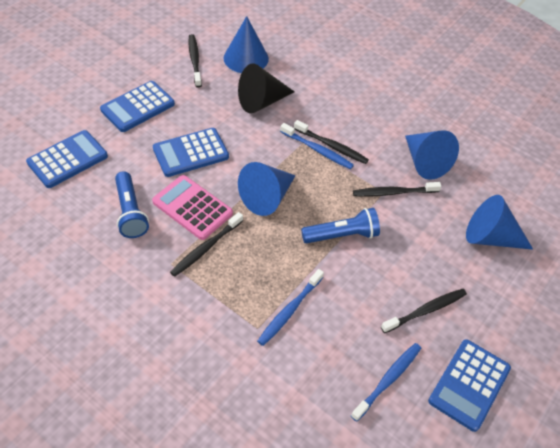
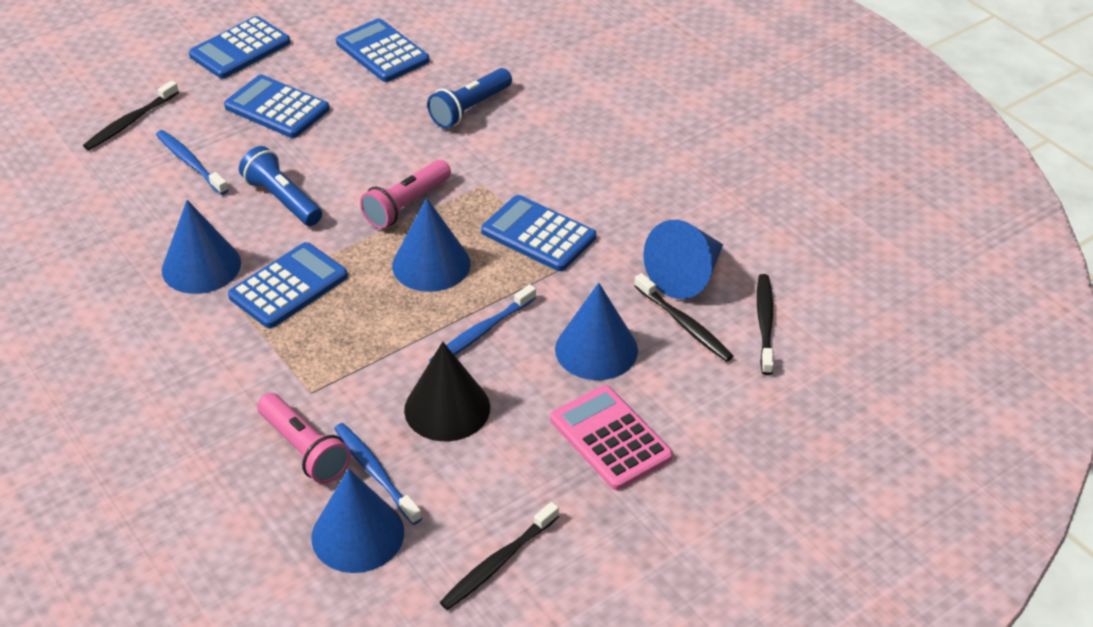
black toothbrush: [170,212,243,277] [188,34,202,87] [294,120,369,164] [353,182,442,197] [381,289,467,333] = 5 -> [83,81,179,150] [440,502,559,610] [634,273,733,362] [757,274,774,375] = 4
blue calculator: [26,130,108,188] [100,81,175,132] [153,128,229,177] [428,339,511,432] = 4 -> [189,16,291,79] [224,75,330,138] [228,242,348,328] [336,18,429,82] [481,195,596,271] = 5
blue cone: [224,16,269,73] [238,162,295,216] [405,130,459,180] [466,195,533,250] = 4 -> [162,200,241,294] [311,468,404,573] [392,198,471,292] [555,283,638,380] [643,220,723,299] = 5
pink flashlight: none = 0 -> [257,393,351,484] [360,160,451,229] = 2

